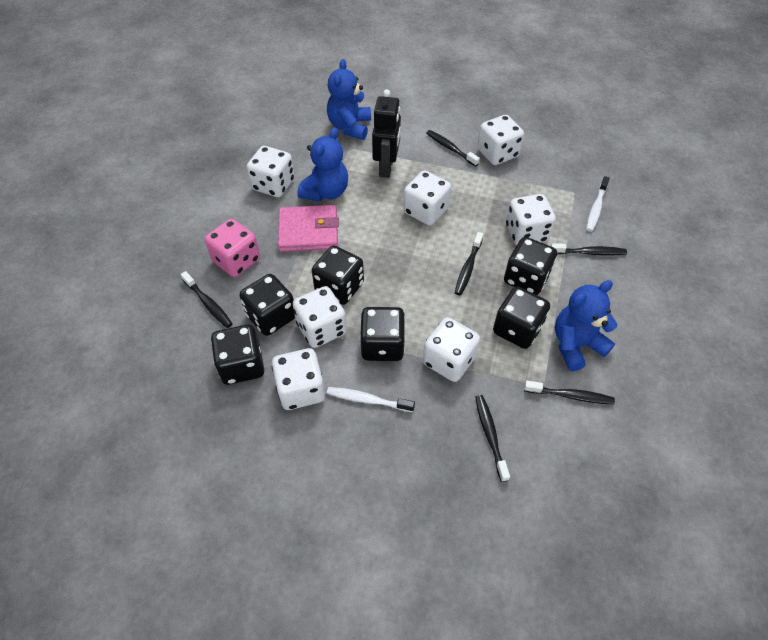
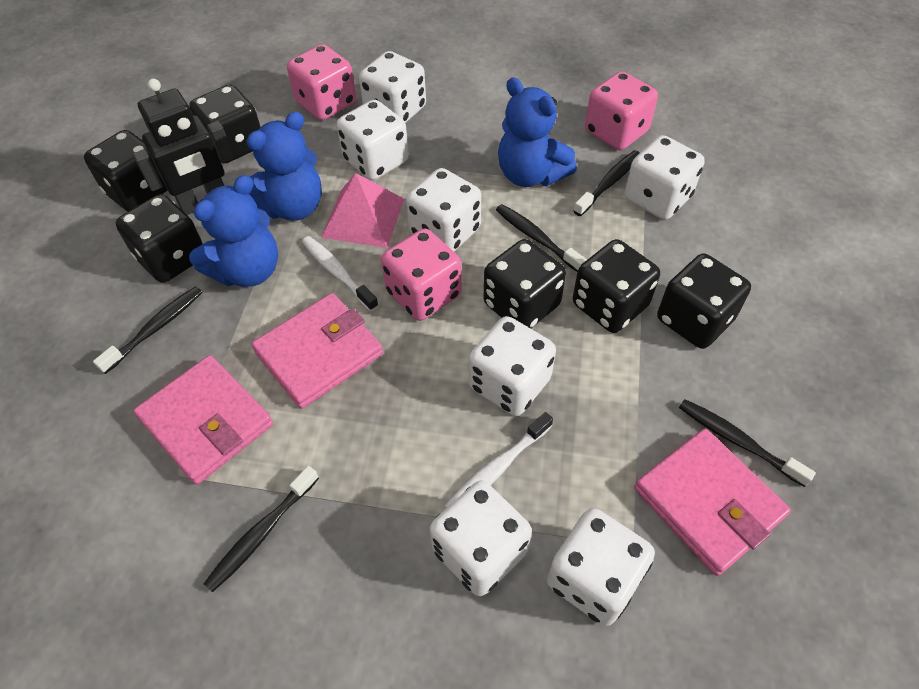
black toothbrush: [181,271,233,328] [426,130,480,167] [455,232,483,295] [475,395,510,482] [524,381,615,405] [551,243,627,255] = 6 -> [93,286,203,374] [204,466,319,592] [496,204,587,272] [574,150,640,216] [679,399,816,487] = 5
pink dice: [205,219,260,277] = 1 -> [287,44,356,120] [381,229,462,321] [585,71,658,150] = 3
pink pyramid: none = 0 -> [321,173,404,248] = 1
pink wallet: [278,205,339,252] = 1 -> [134,355,273,484] [251,293,383,409] [634,428,791,576] = 3

